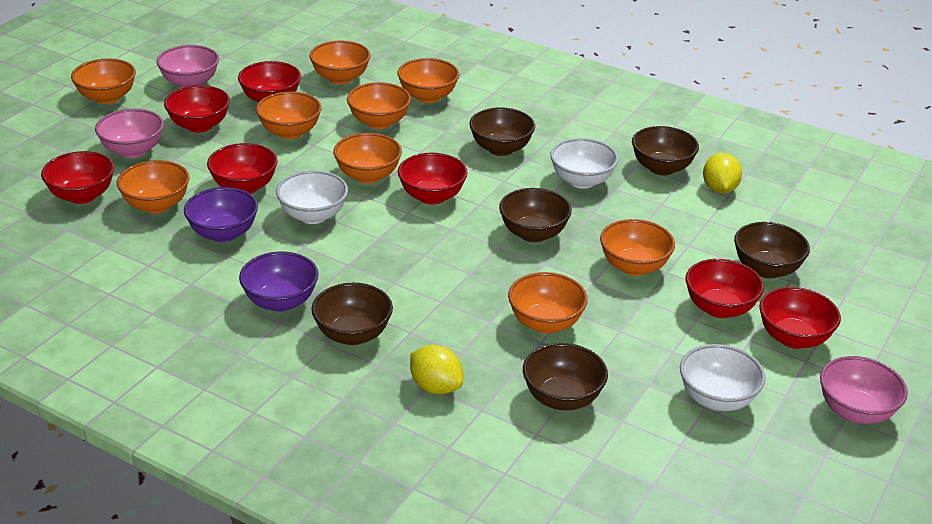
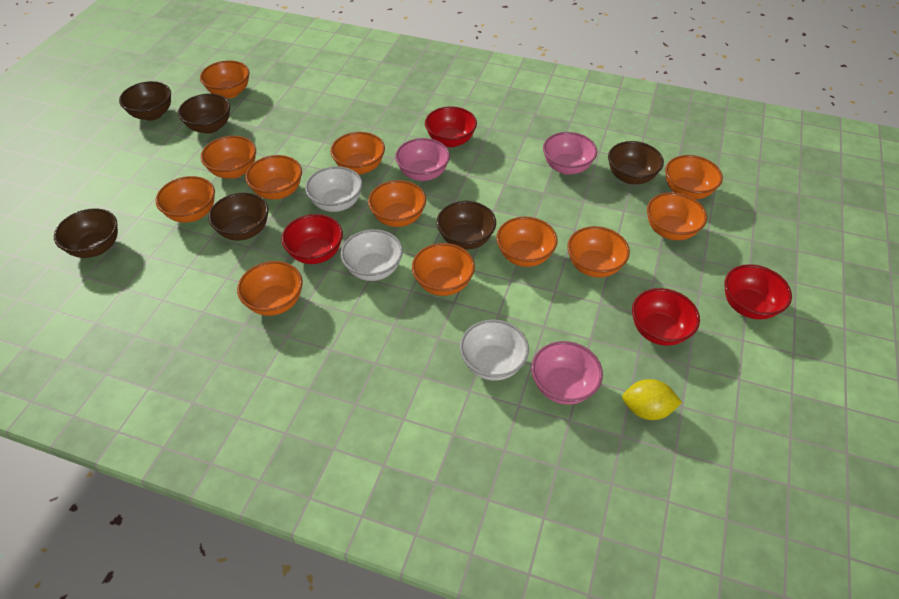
orange bowl: [71,58,136,104] [117,160,190,213] [256,92,322,139] [309,41,371,84] [333,133,402,183] [347,82,411,129] [397,58,460,103] [508,272,588,333] [600,219,675,276] = 9 -> [155,176,215,223] [200,60,249,98] [201,136,256,179] [237,261,303,316] [245,155,302,200] [331,132,385,174] [368,180,426,227] [412,243,475,296] [496,217,558,267] [567,226,630,278] [647,192,707,240] [665,155,723,199] = 12
purple bowl: [184,187,258,242] [239,252,318,312] = 2 -> none = 0
red bowl: [41,151,114,204] [164,85,230,133] [207,143,278,194] [238,61,301,102] [398,153,468,205] [686,259,764,318] [759,287,841,349] = 7 -> [281,214,343,264] [425,106,477,147] [632,288,700,346] [725,264,792,320] = 4
yellow lemon: [410,345,463,395] [703,153,742,193] = 2 -> [622,379,682,420] = 1

